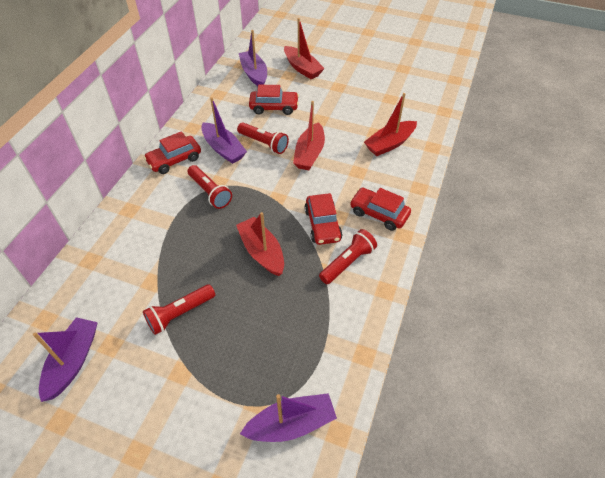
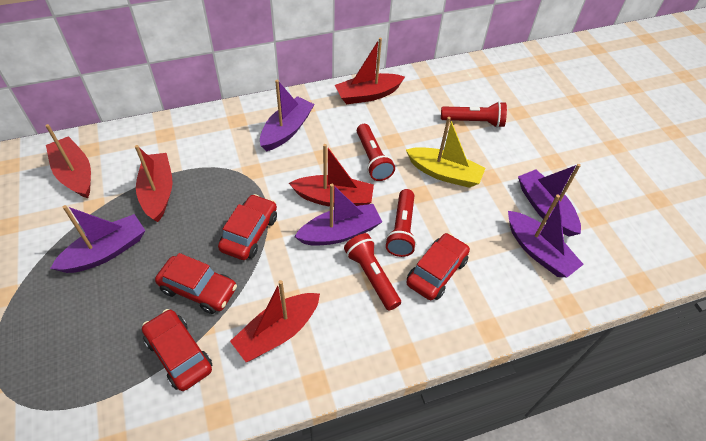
purple boat: [33,317,98,402] [201,97,247,164] [239,30,267,86] [240,393,337,442] = 4 -> [50,205,146,273] [260,80,314,151] [294,184,382,246] [508,195,584,277] [518,164,581,236] = 5
red boat: [236,212,284,276] [284,18,325,79] [293,101,325,170] [364,93,417,156] = 4 -> [45,124,91,198] [135,145,172,222] [230,280,320,362] [289,144,374,207] [335,38,405,104] = 5
yellow boat: none = 0 -> [406,117,485,188] = 1

